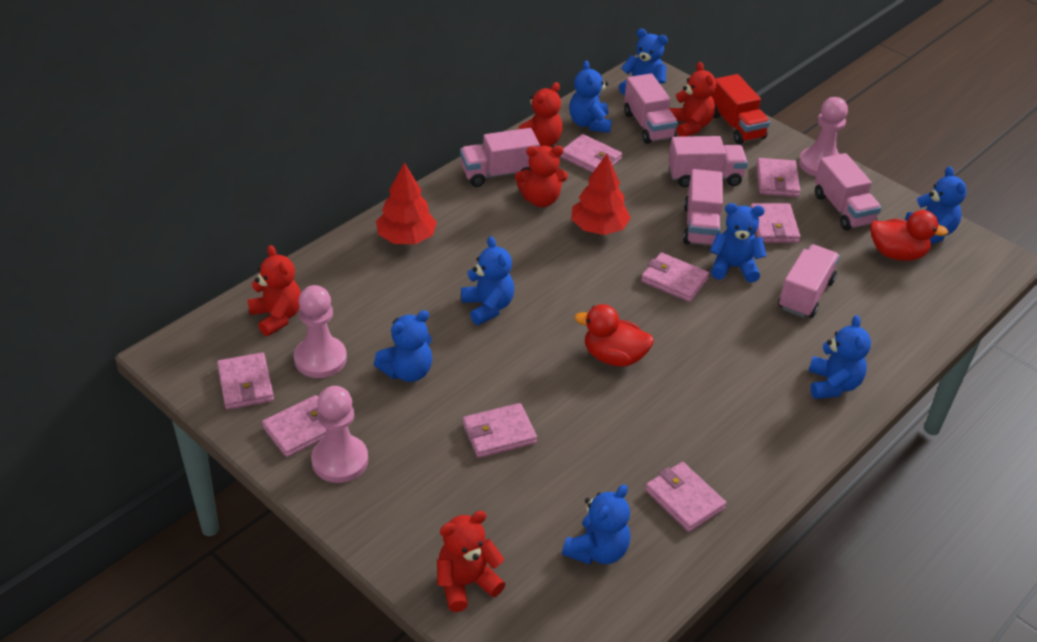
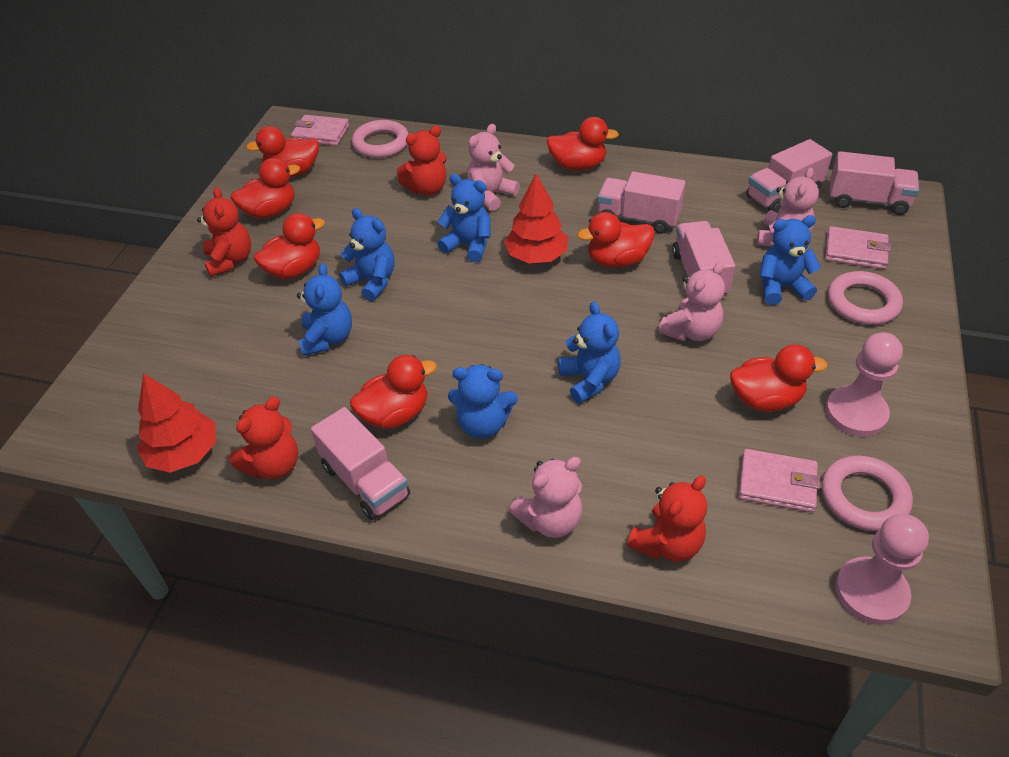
blue teddy bear: [374,310,432,382] [461,237,514,325] [562,484,630,565] [569,60,612,133] [619,29,668,95] [710,203,767,283] [809,315,871,399] [905,166,967,244] = 8 -> [297,263,352,356] [339,208,395,301] [438,174,491,262] [448,364,518,439] [558,302,621,403] [760,215,821,305] = 6
pink pawn: [294,285,347,378] [311,386,368,483] [799,97,848,177] = 3 -> [825,332,903,437] [835,514,929,625] = 2
pink ring: none = 0 -> [352,120,409,158] [821,455,913,531] [828,271,903,325] = 3
pink teddy bear: none = 0 -> [467,124,520,211] [509,457,582,538] [658,262,725,342] [757,167,819,247] = 4
pink truck: [460,128,540,187] [624,73,678,144] [668,136,748,187] [683,169,723,246] [778,244,840,318] [815,153,881,230] = 6 -> [311,407,410,520] [597,172,686,234] [672,221,735,297] [746,139,832,212] [829,151,919,215] = 5
pink wallet: [217,352,274,410] [262,395,326,457] [463,403,537,458] [560,134,622,173] [641,252,709,302] [645,462,727,532] [751,203,801,243] [757,158,800,197] = 8 -> [291,115,349,146] [739,449,820,513] [825,226,891,269] = 3
red duck: [574,304,654,366] [870,210,948,261] = 2 -> [231,158,300,219] [246,126,319,177] [254,213,325,279] [350,355,437,429] [546,117,619,171] [577,212,655,268] [730,345,827,412] = 7
red teddy bear: [248,245,301,336] [437,511,505,612] [515,146,568,207] [519,82,563,147] [669,62,716,137] = 5 -> [197,187,251,277] [229,397,298,479] [397,126,446,195] [627,476,707,562] = 4
red truck: [711,74,770,144] = 1 -> none = 0

